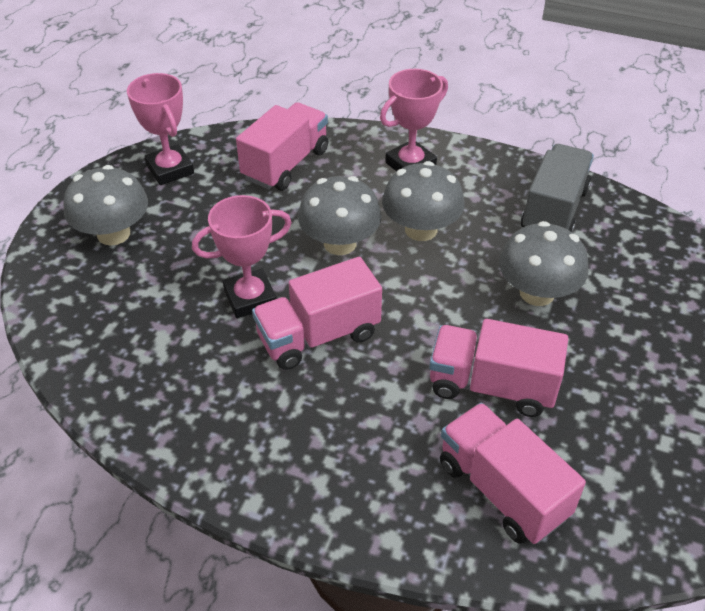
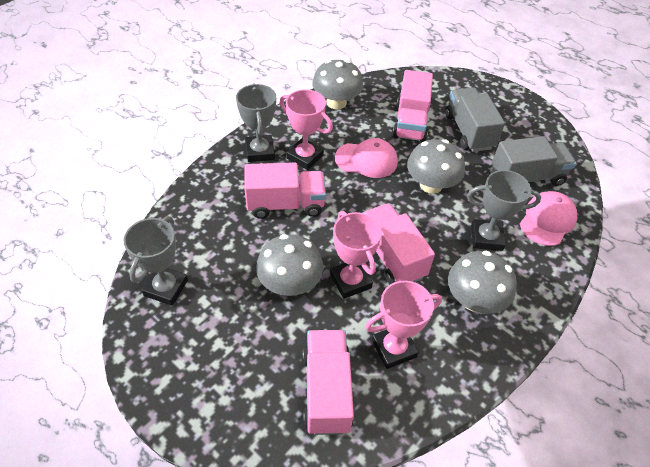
grey trophy: none = 0 -> [124,216,188,306] [236,83,276,162] [467,170,541,251] = 3
grey truck: [521,144,594,233] = 1 -> [445,87,505,152] [492,136,576,186] = 2
pink cap: none = 0 -> [335,138,398,178] [520,191,578,246] = 2

